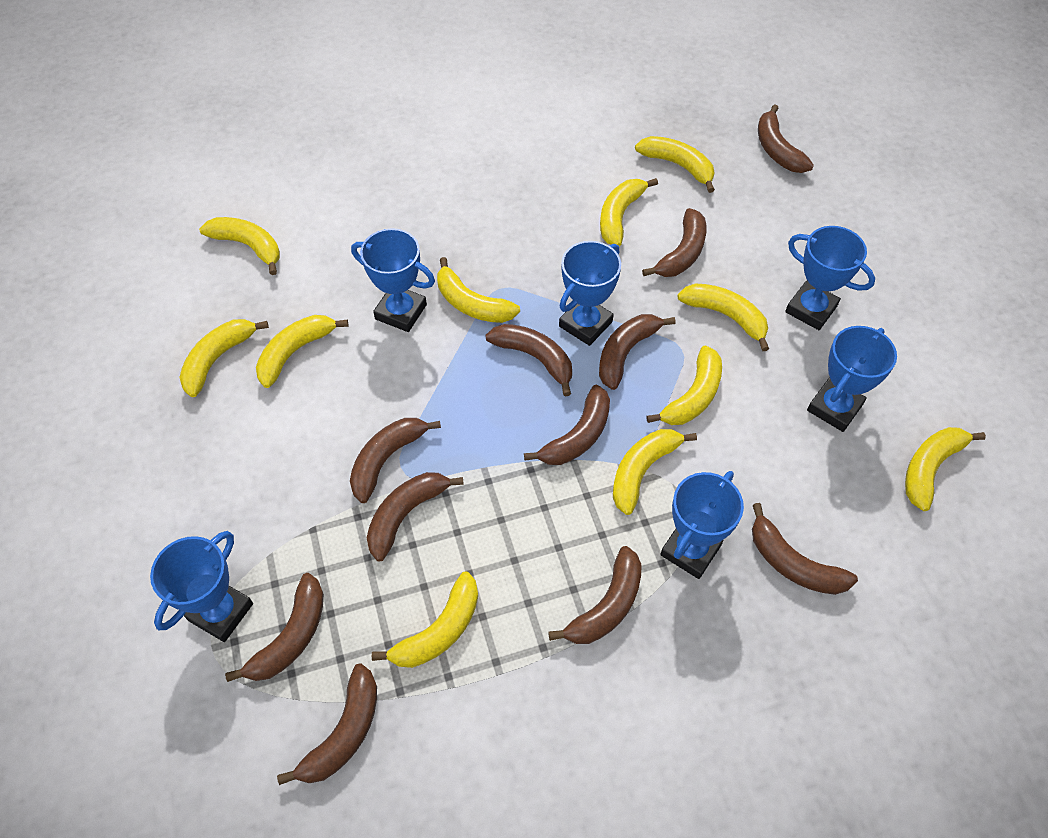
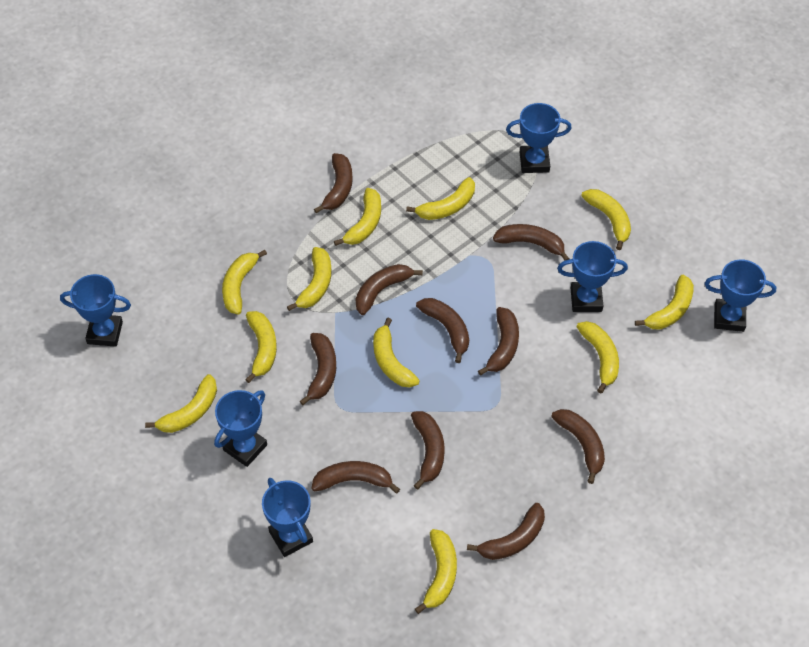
brown banana: [225,573,324,682] [277,663,377,785] [350,418,441,503] [367,472,464,561] [485,324,572,396] [524,385,610,465] [548,546,642,644] [599,314,676,390] [642,208,706,277] [752,503,858,595] [758,104,814,173] = 11 -> [300,333,336,405] [312,461,400,494] [314,153,353,213] [356,264,423,315] [411,411,445,490] [416,298,469,363] [467,503,545,560] [478,307,519,375] [493,224,569,261] [551,409,605,484] = 10

